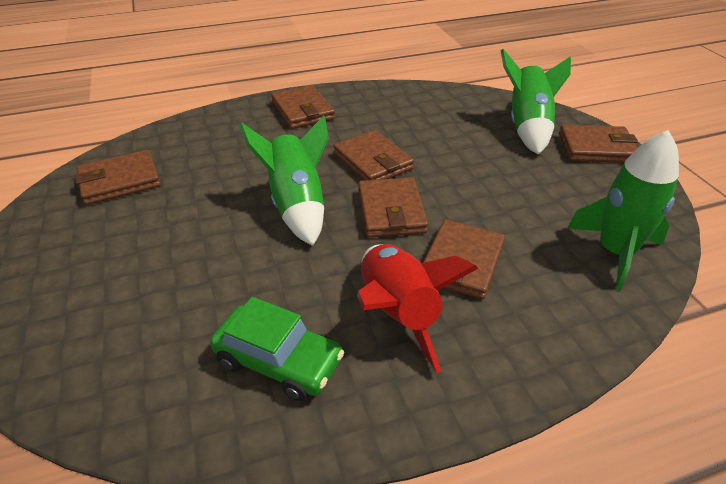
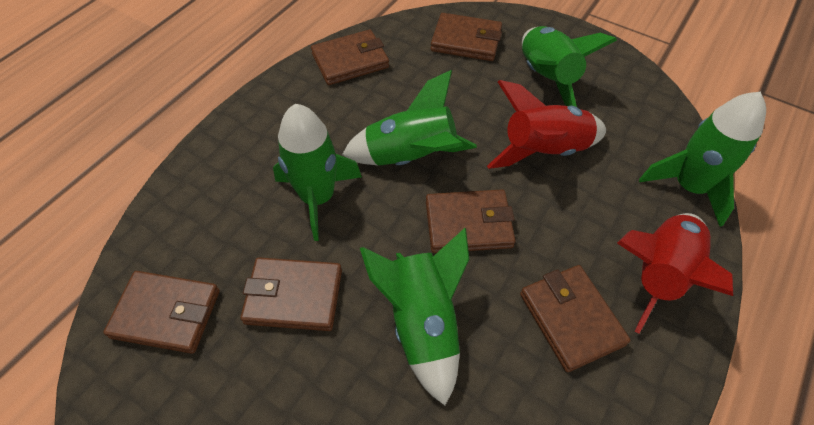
green car: [210,297,344,401] = 1 -> none = 0
green rocket: [239,116,329,246] [501,49,571,155] [567,130,679,290] = 3 -> [273,104,362,241] [342,70,477,166] [360,228,469,405] [522,26,617,107] [639,92,766,226] = 5
red rocket: [357,244,478,373] = 1 -> [487,80,606,169] [617,213,733,334] = 2

